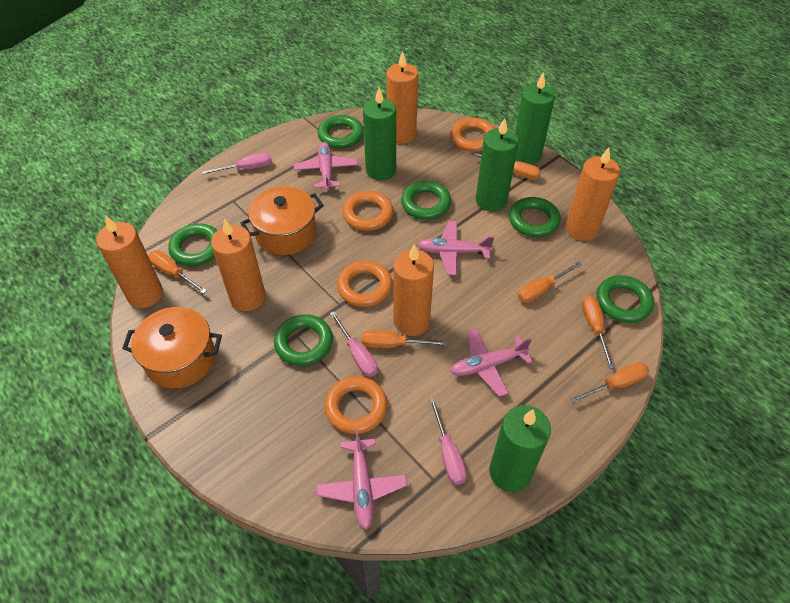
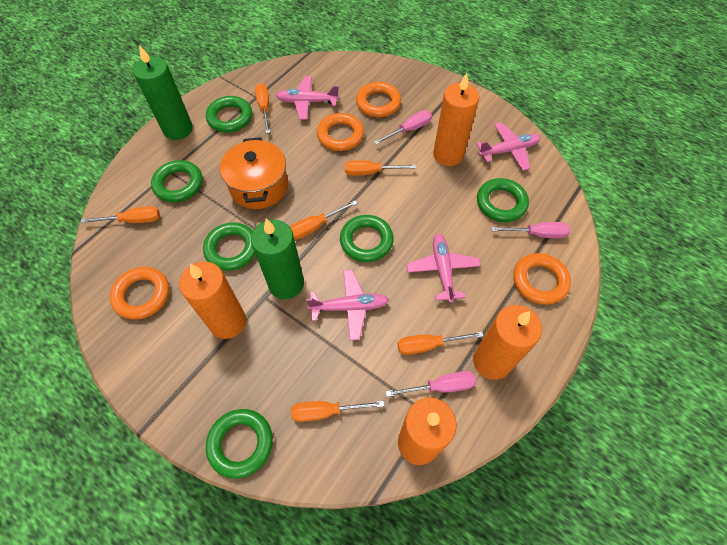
green candle: [363,87,396,180] [476,118,519,212] [489,405,551,492] [515,72,555,165] = 4 -> [133,45,193,140] [251,219,304,299] = 2
orange candle: [96,216,163,308] [211,218,266,311] [387,51,418,144] [393,244,434,336] [566,148,620,241] = 5 -> [179,261,246,339] [398,397,457,465] [433,73,479,166] [473,305,542,380] = 4
orange pot: [122,307,222,388] [240,186,324,255] = 2 -> [220,137,288,209] = 1

